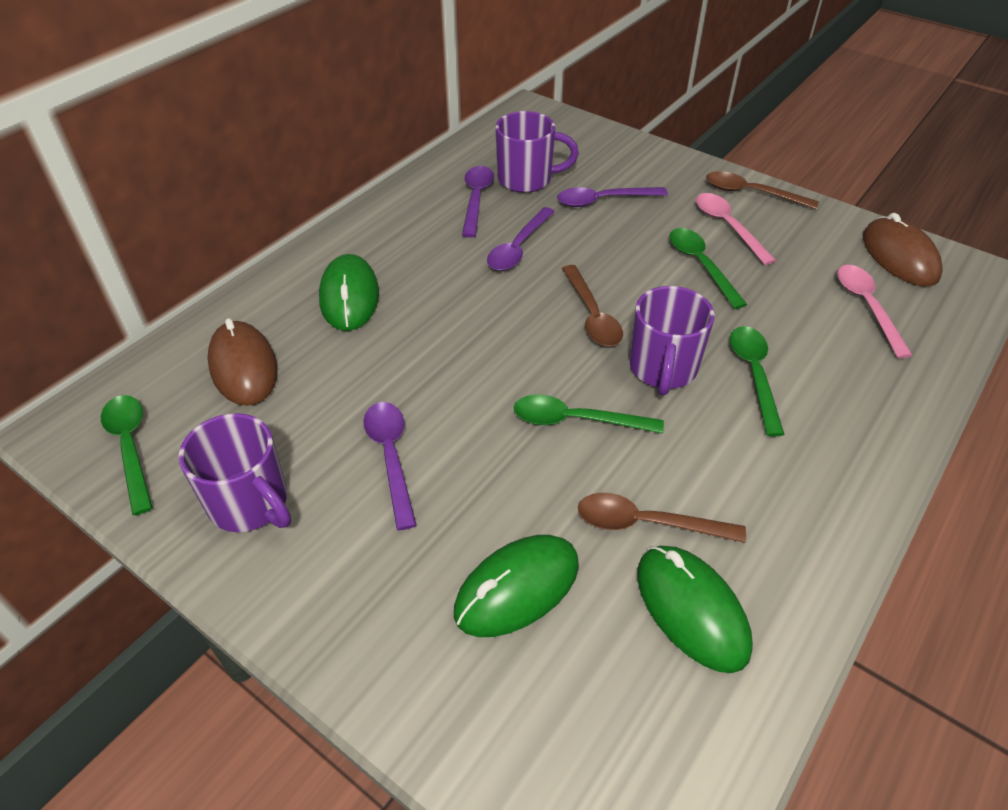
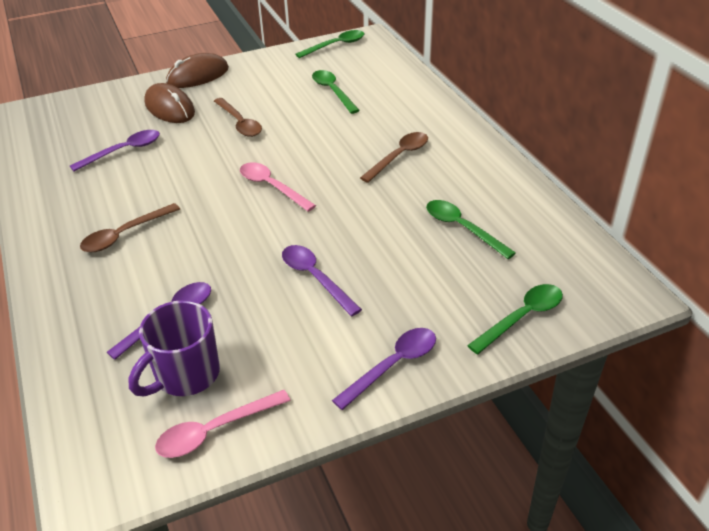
green mouse: [319,254,379,331] [454,535,579,637] [637,546,753,673] = 3 -> none = 0
purple mug: [179,413,291,532] [495,111,579,193] [630,286,715,396] = 3 -> [129,300,220,396] = 1

